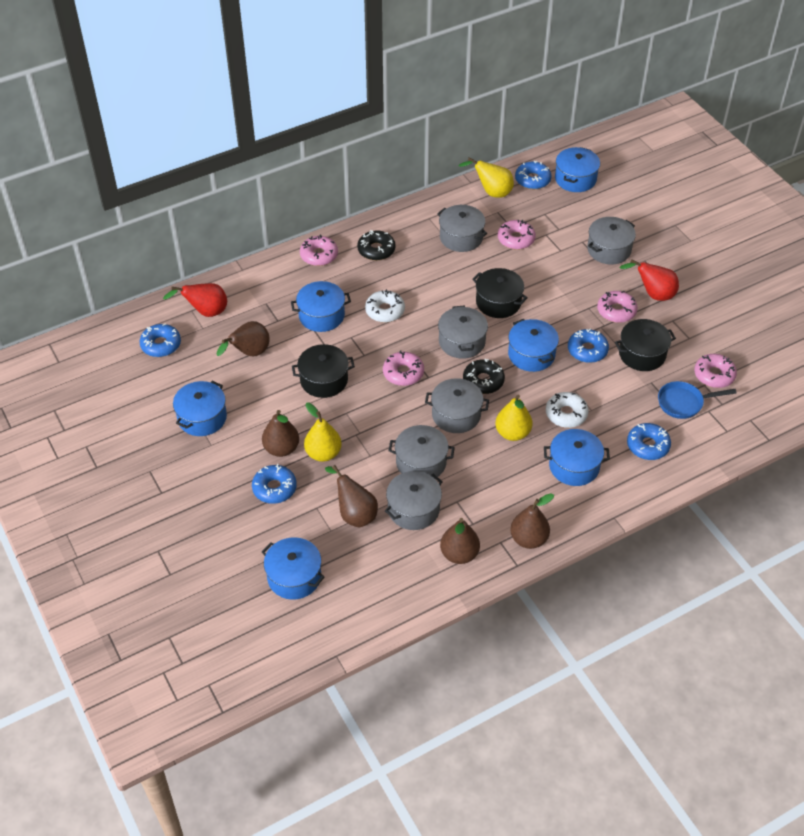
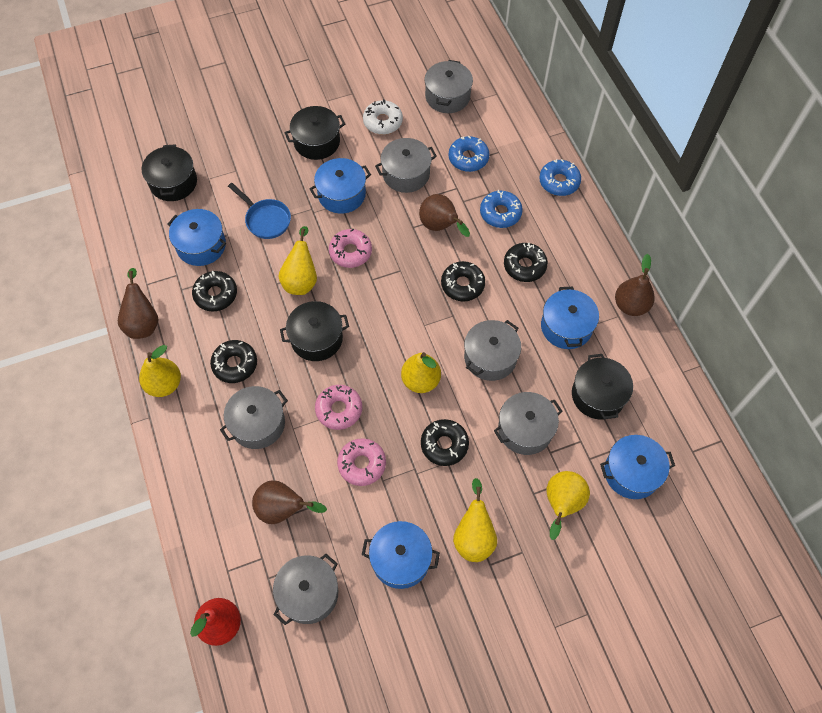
black donut: [357,230,396,261] [463,359,505,394] = 2 -> [192,271,237,312] [210,340,257,383] [421,419,469,466] [441,261,485,301] [504,243,548,282] = 5
black pot: [292,344,355,398] [472,268,528,318] [615,319,676,371] = 3 -> [142,144,197,201] [280,301,349,361] [284,106,345,160] [572,354,633,420] = 4
blue donut: [140,323,181,357] [252,464,297,504] [515,161,552,189] [568,329,609,363] [627,423,671,460] = 5 -> [448,136,489,172] [480,190,523,228] [539,159,581,196] = 3
blue pot: [173,381,227,436] [262,537,325,600] [291,281,351,332] [508,319,559,372] [544,429,610,486] [555,147,600,192] = 6 -> [167,209,226,266] [309,158,371,214] [362,521,440,589] [541,287,599,349] [600,435,675,499] = 5
brown pear: [216,321,270,356] [262,410,299,457] [325,465,378,527] [440,518,480,564] [510,493,554,549] = 5 -> [118,268,159,339] [252,480,327,524] [419,194,470,237] [615,254,655,316] = 4
pink donut: [300,235,338,266] [383,350,424,386] [498,220,536,250] [597,291,638,323] [694,354,737,388] = 5 -> [315,385,362,430] [329,229,372,268] [337,438,386,486] = 3
red pear: [163,283,227,317] [619,259,679,301] = 2 -> [190,598,241,646] = 1
white donut: [365,289,405,322] [546,392,589,428] = 2 -> [363,99,403,135] = 1
yellow pear: [304,402,342,462] [458,157,514,198] [495,394,532,441] = 3 -> [139,345,181,397] [278,226,317,295] [401,352,441,393] [453,478,497,562] [546,471,590,540] = 5

